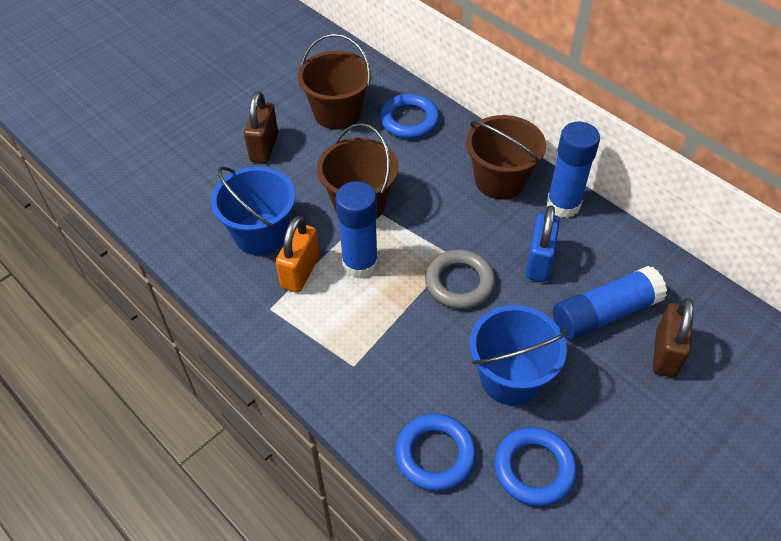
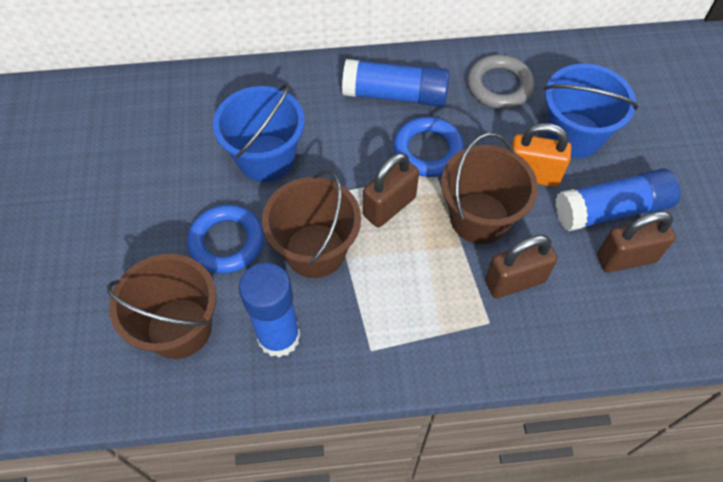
blue padlock: [526,205,560,282] = 1 -> none = 0
blue ring: [380,94,439,139] [395,414,476,491] [494,427,577,506] = 3 -> [187,205,264,273] [393,117,464,177] = 2
brown padlock: [244,91,278,163] [653,298,693,378] = 2 -> [363,153,419,227] [485,235,558,298] [597,211,676,273] = 3

